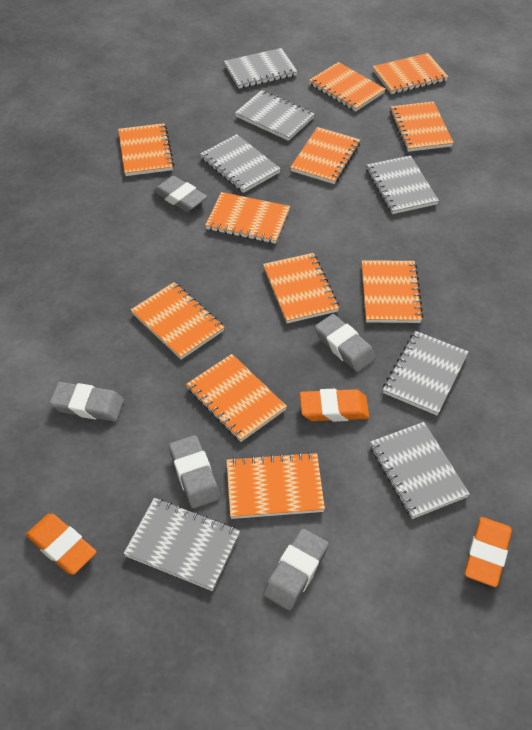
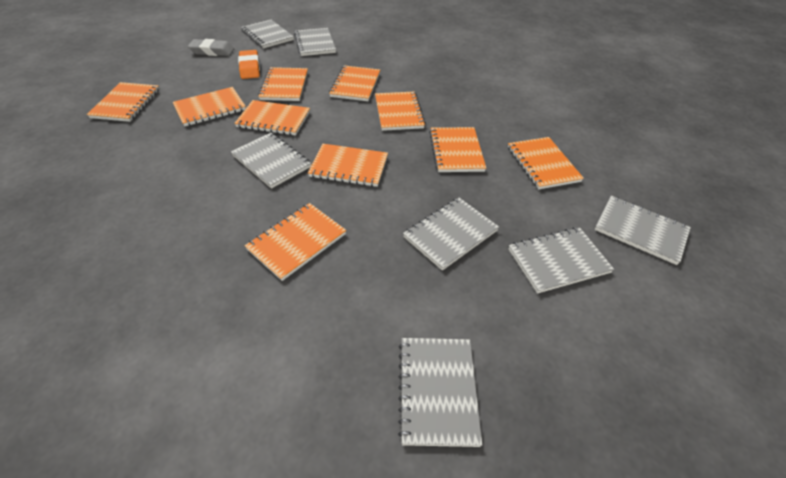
grey eraser: [50,382,124,421] [153,176,208,212] [169,435,220,509] [263,529,329,610] [315,314,376,372] = 5 -> [188,39,234,56] = 1
orange eraser: [26,514,97,575] [300,389,369,422] [465,517,512,587] = 3 -> [238,50,260,79] = 1
orange notebook: [118,123,174,176] [131,282,225,360] [186,354,287,442] [205,192,290,244] [226,452,325,519] [263,253,339,323] [290,127,360,184] [309,62,386,112] [362,260,423,323] [373,53,448,94] [390,101,454,152] = 11 -> [87,82,160,122] [173,87,246,127] [234,100,310,136] [245,203,346,281] [258,67,308,101] [308,144,388,187] [329,65,380,101] [375,91,426,131] [429,127,486,172] [508,137,584,189] = 10

